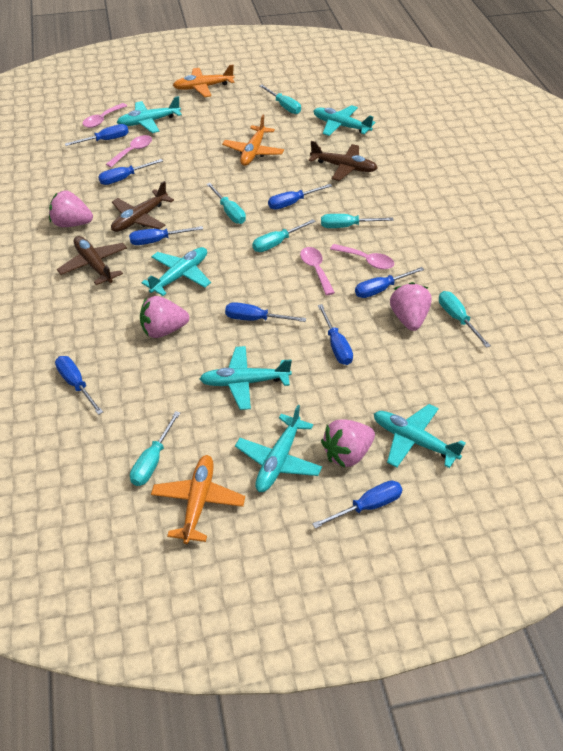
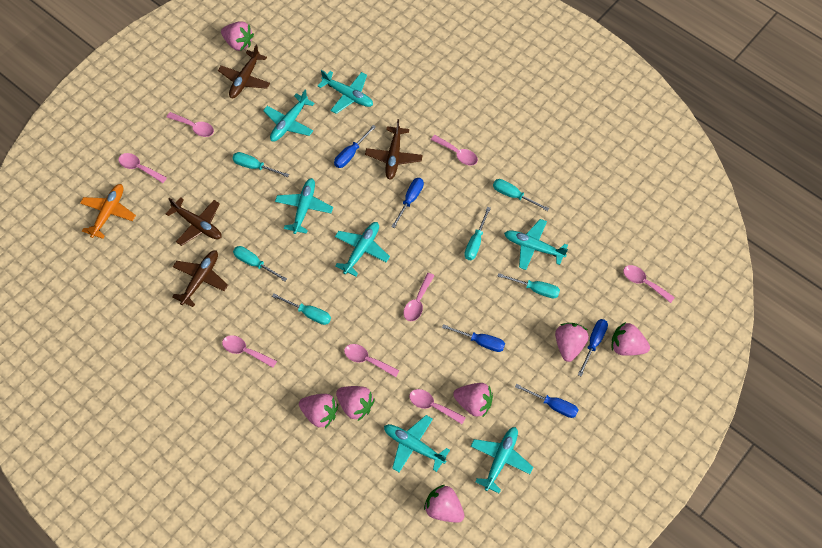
blue screwdriver: [55,356,103,415] [65,124,129,146] [98,159,163,185] [129,226,203,245] [225,302,306,322] [268,184,332,210] [312,480,402,529] [318,304,353,365] [355,267,424,298] = 9 -> [334,125,376,168] [391,178,424,228] [442,324,505,352] [515,384,578,418] [578,319,608,377] = 5
brown plane: [57,236,127,285] [111,181,174,232] [309,141,378,181] = 3 -> [166,197,222,246] [172,250,228,307] [218,45,270,98] [365,119,423,180] = 4
orange plane: [151,455,245,544] [173,65,235,97] [222,115,284,166] = 3 -> [80,184,136,239] = 1
pink spoon: [82,103,127,128] [106,135,152,167] [300,247,335,295] [330,244,394,270] = 4 -> [119,153,167,183] [166,112,214,137] [222,335,277,368] [344,344,400,377] [403,273,434,321] [409,389,466,424] [431,135,478,166] [623,265,675,303] = 8
pink strawberry: [49,190,93,227] [140,296,189,338] [321,419,375,468] [390,282,432,331] = 4 -> [221,22,254,51] [299,394,338,428] [336,386,375,421] [424,485,465,523] [453,383,493,418] [555,323,589,362] [611,322,650,356] = 7
turquoise plane: [117,96,182,133] [141,247,211,296] [200,346,292,410] [235,405,322,492] [313,105,375,136] [374,404,466,468] = 6 -> [263,89,315,141] [275,178,333,234] [318,70,373,114] [335,222,390,277] [384,415,450,472] [470,427,533,493] [504,219,568,270] = 7

